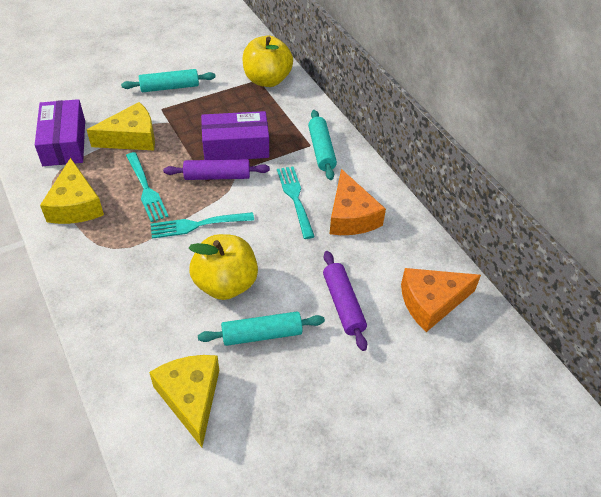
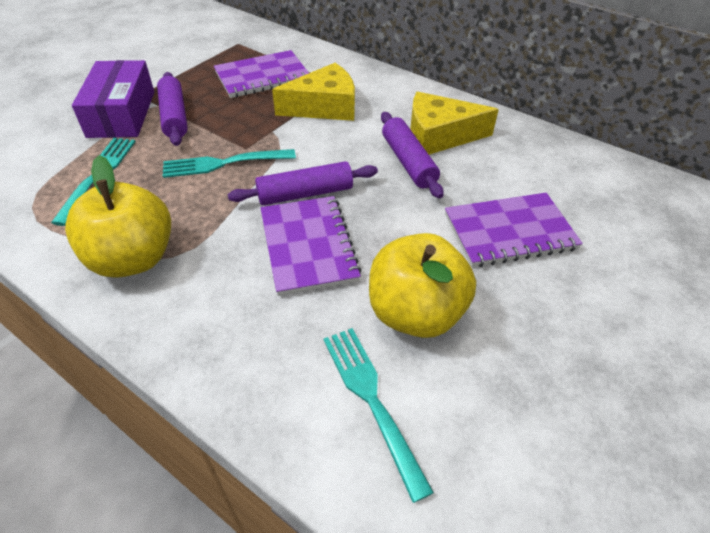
orange cheese: [330,169,386,235] [401,268,481,332] = 2 -> none = 0
purple box: [35,99,85,166] [201,111,269,160] = 2 -> [72,60,154,138] = 1
purple notebook: none = 0 -> [214,50,309,98] [260,196,362,296] [445,193,583,267] = 3
purple rolling pin: [163,159,270,180] [323,251,367,351] = 2 -> [157,72,188,146] [227,161,378,205] [381,112,444,199] = 3
turquoise rolling pin: [121,69,216,92] [198,312,325,346] [308,110,337,180] = 3 -> none = 0
yellow cheese: [40,158,104,224] [87,102,155,150] [149,355,219,447] = 3 -> [272,63,355,121] [410,92,499,155] = 2

